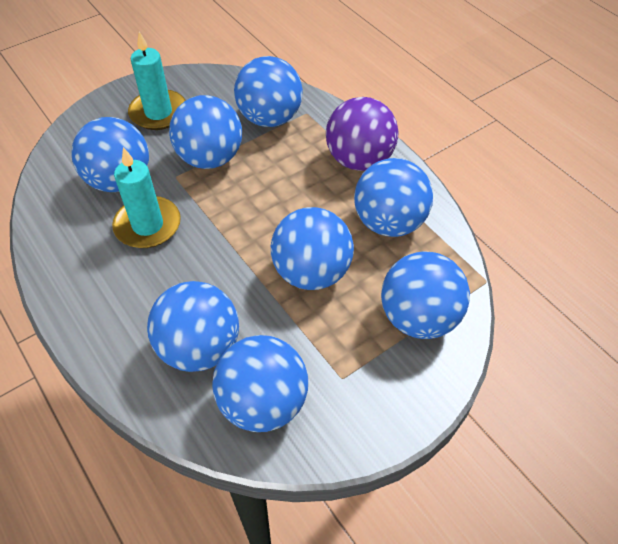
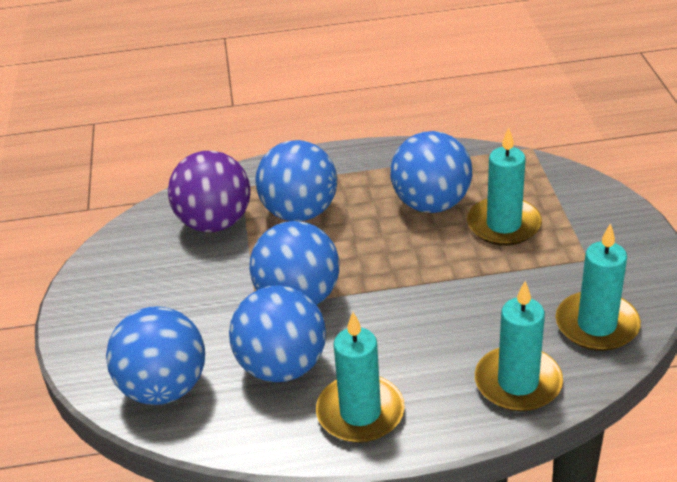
blue ball: [72,117,149,192] [147,281,239,372] [169,95,242,169] [212,335,308,432] [234,56,303,127] [271,207,354,290] [354,158,433,237] [381,252,470,339] = 8 -> [106,306,205,405] [229,285,326,382] [249,221,339,305] [255,140,337,221] [390,131,472,213] = 5
turquoise candle: [112,147,181,248] [128,32,186,130] = 2 -> [316,312,405,443] [467,128,542,246] [475,281,563,412] [555,223,641,351] = 4

